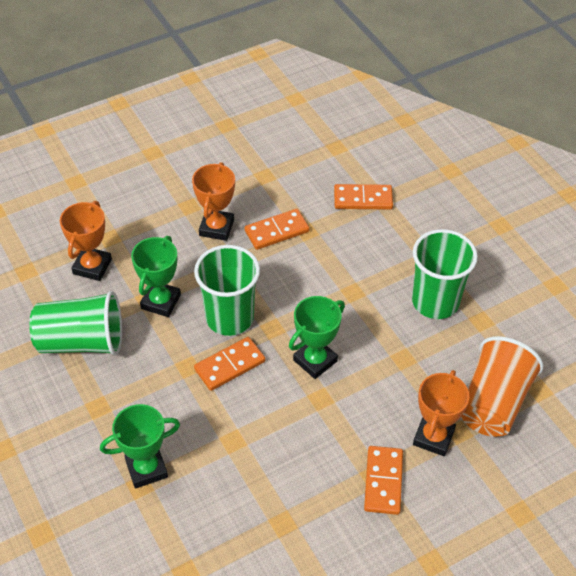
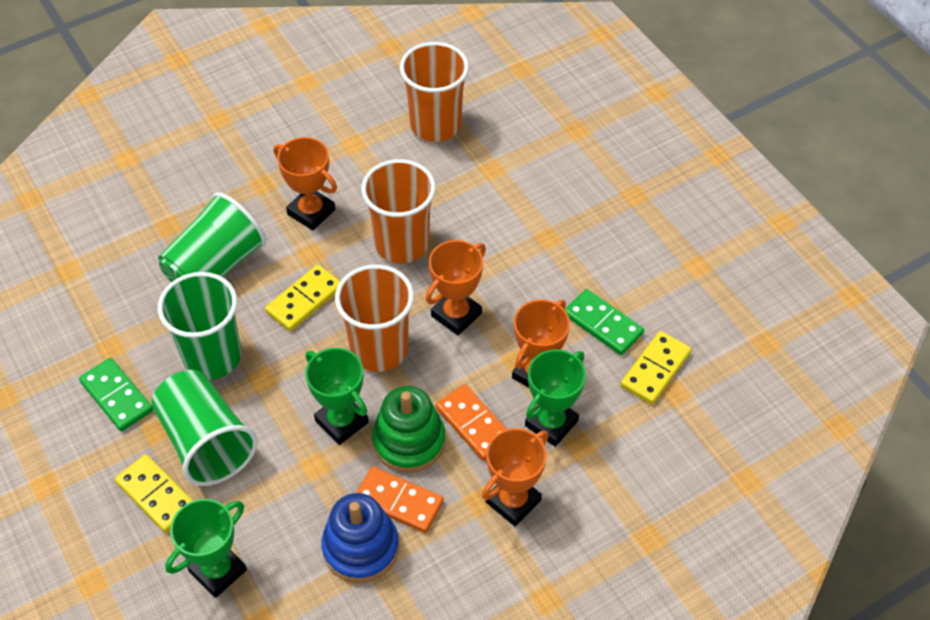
blue stacking toy: none = 0 -> [321,493,399,583] = 1
green domino: none = 0 -> [79,358,153,432] [565,289,644,355] = 2
green stacking toy: none = 0 -> [372,386,446,473] = 1
orange cup: [461,336,544,437] = 1 -> [335,264,414,372] [361,159,436,263] [400,42,469,142] = 3
orange domino: [194,337,265,391] [245,209,309,250] [334,184,393,210] [364,446,403,515] = 4 -> [356,466,444,533] [436,384,507,461] = 2
orange trophy: [60,201,112,281] [192,162,235,241] [413,370,469,456] = 3 -> [274,137,337,230] [426,240,486,335] [482,428,548,526] [512,300,570,388] = 4
yellow domino: none = 0 -> [115,454,193,533] [265,265,340,331] [621,331,692,404] = 3

